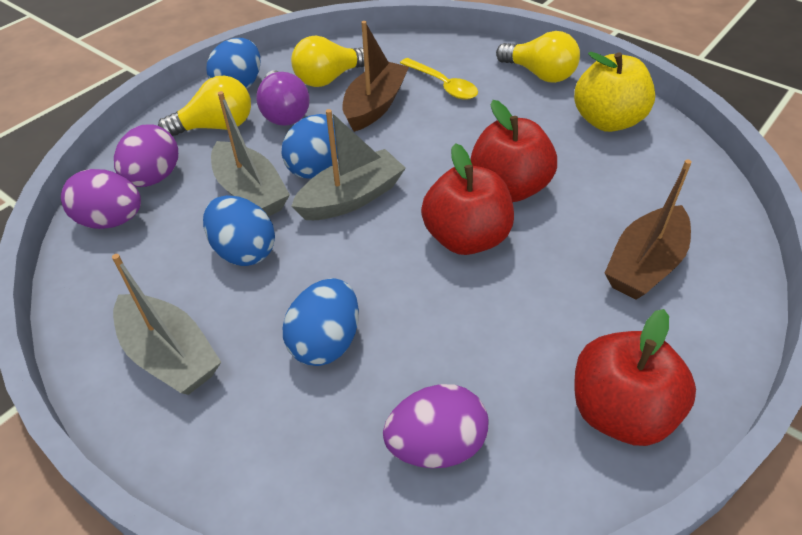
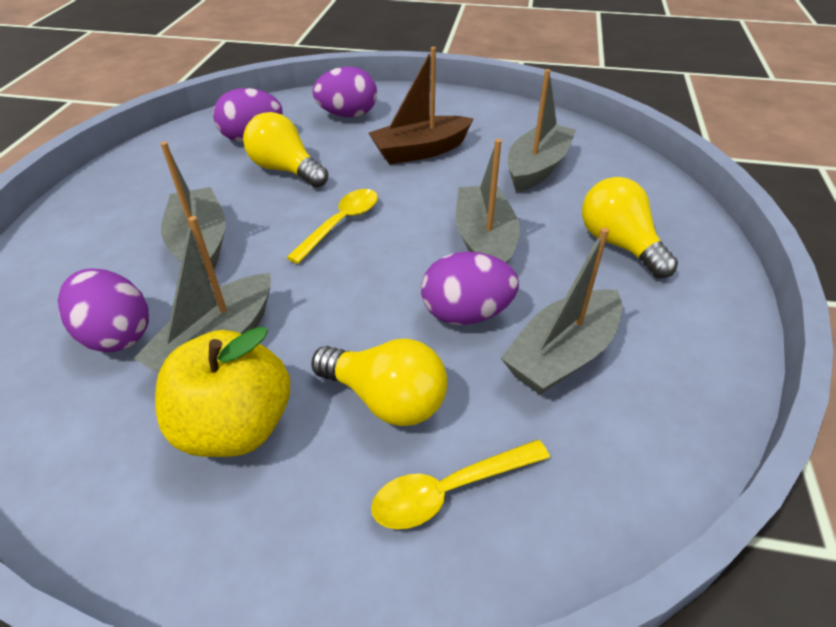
blue egg: [203,195,275,266] [207,38,260,89] [282,114,338,179] [283,278,359,366] = 4 -> none = 0
brown boat: [342,21,409,132] [605,159,692,300] = 2 -> [368,47,474,164] = 1
grey boat: [112,254,221,395] [211,91,290,217] [291,109,406,220] = 3 -> [134,216,271,374] [160,142,226,278] [456,139,520,263] [501,227,622,395] [508,69,576,192] = 5
purple egg: [61,169,141,229] [114,125,178,187] [383,384,489,468] = 3 -> [58,269,149,352] [213,88,283,142] [313,67,377,117] [421,252,519,325] = 4
purple light bulb: [256,70,310,126] = 1 -> none = 0
red apple: [421,143,514,255] [470,100,557,202] [574,309,696,446] = 3 -> none = 0
yellow spoon: [400,58,478,100] = 1 -> [286,189,378,264] [371,439,550,529] = 2

